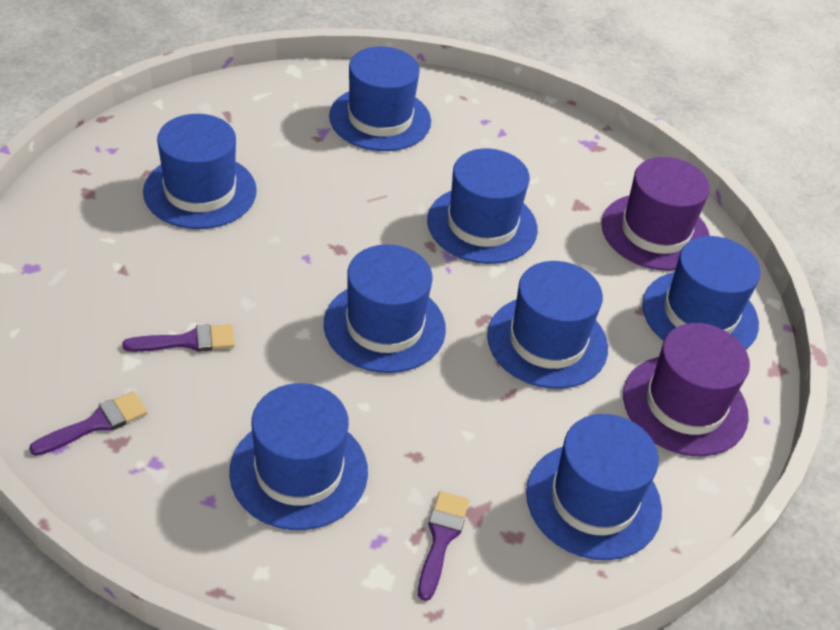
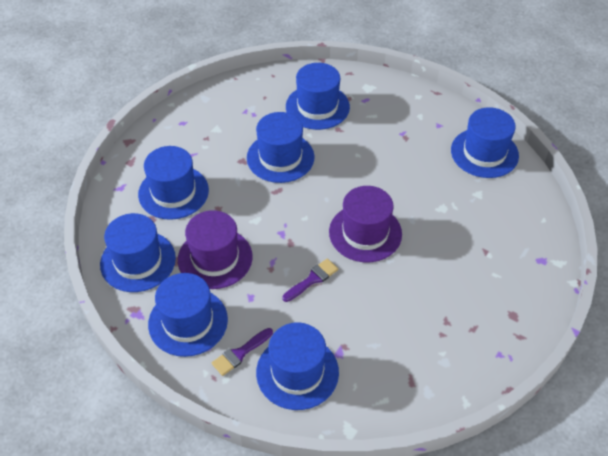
blue hat: [143,114,257,229] [229,383,368,530] [324,244,446,373] [329,47,431,151] [427,149,538,264] [487,261,608,389] [526,414,662,560] [642,236,761,350] = 8 -> [100,213,176,292] [138,146,209,220] [148,273,228,357] [247,112,315,183] [256,323,339,410] [286,63,350,130] [451,107,519,178] = 7
purple brush: [29,391,148,456] [122,324,235,352] [418,491,469,601] = 3 -> [212,328,273,376] [282,258,338,302] = 2

